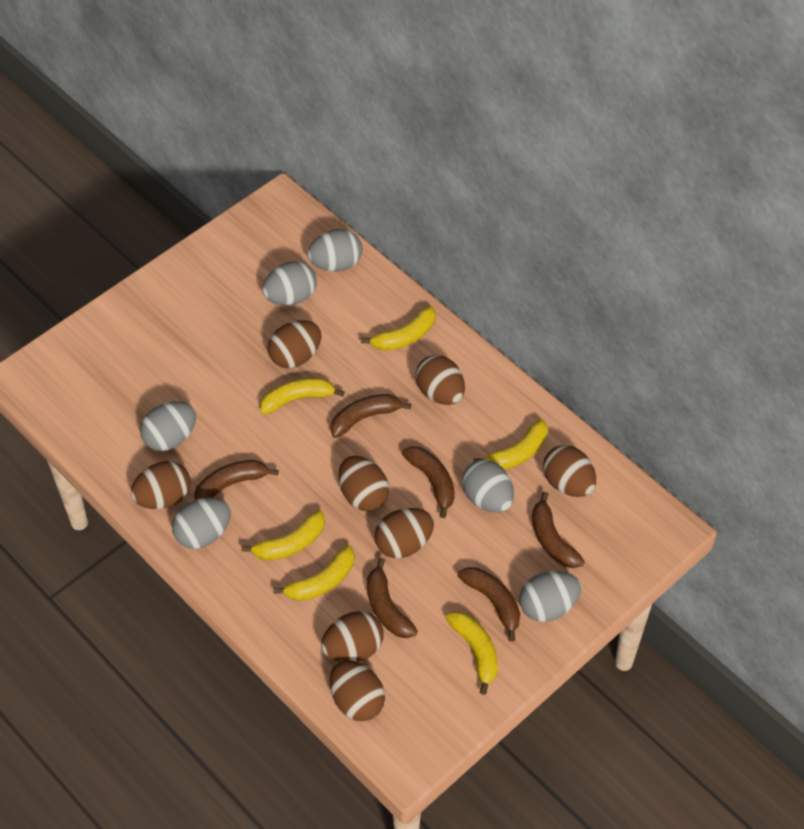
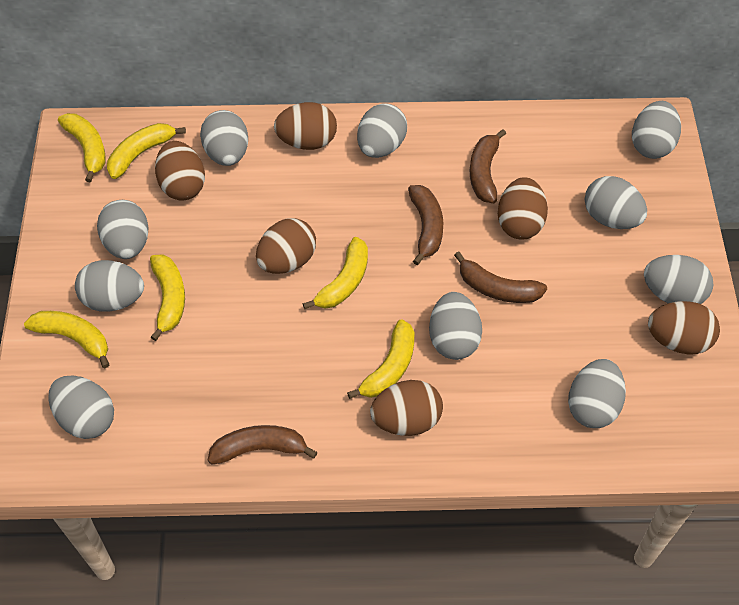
brown banana: [194,460,279,500] [330,394,411,438] [367,558,418,638] [402,446,455,518] [458,567,520,642] [532,492,585,568] = 6 -> [208,425,318,465] [408,185,443,265] [454,252,547,303] [470,129,506,203] = 4
brown egg: [131,461,191,509] [268,320,322,368] [321,611,384,662] [330,660,385,721] [339,456,389,511] [375,508,434,558] [415,355,465,405] [543,445,596,497] = 8 -> [155,141,205,201] [256,218,316,274] [274,102,337,150] [370,380,443,436] [498,177,548,240] [648,301,720,355] = 6
grey egg: [140,401,196,451] [172,498,231,549] [262,261,317,305] [307,229,362,271] [462,460,514,512] [519,571,581,622] = 6 -> [48,376,114,439] [75,260,144,311] [97,200,149,259] [200,110,248,166] [357,103,407,158] [429,292,482,360] [568,359,626,428] [585,176,647,229] [632,101,681,159] [644,255,713,304] = 10

